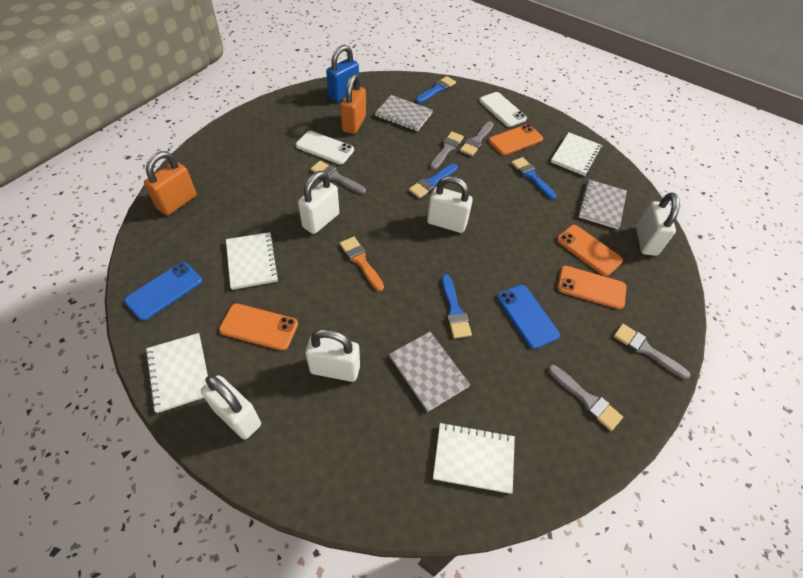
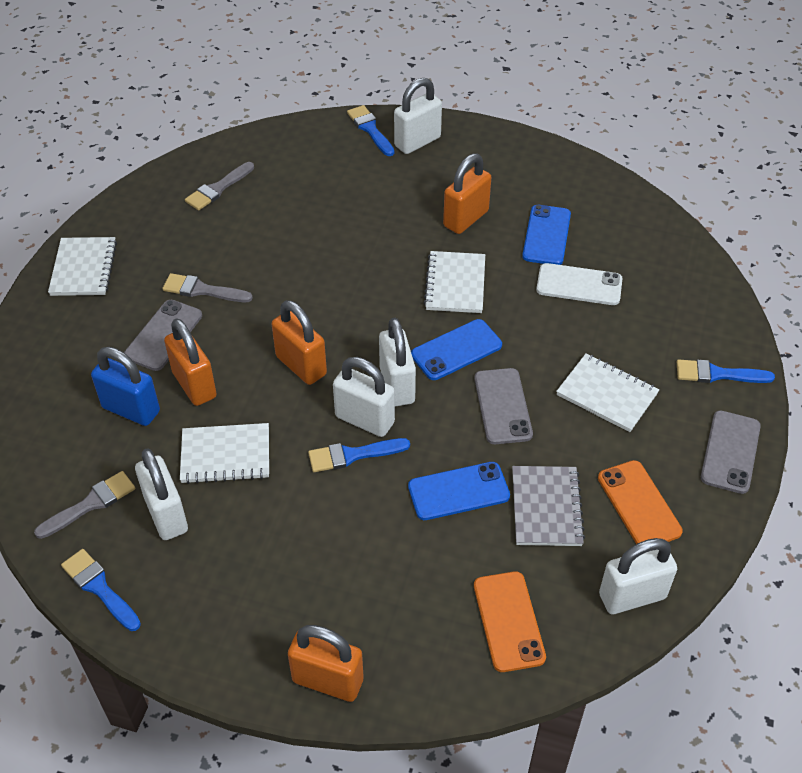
blue phone: [124,262,202,321] [497,285,560,349] = 2 -> [408,462,510,520] [411,319,502,380] [522,205,571,265] = 3
grey brush: [311,161,366,194] [430,131,464,170] [460,121,493,156] [548,365,623,431] [614,324,691,379] = 5 -> [34,471,135,539] [163,273,253,302] [185,162,254,210] = 3
grey notebook: [375,95,433,131] [389,332,470,412] [578,179,627,229] = 3 -> [512,466,585,546] = 1
grey phone: none = 0 -> [124,300,202,371] [474,368,533,444] [701,411,761,494] = 3
orange brush: [339,237,384,291] = 1 -> none = 0
orange padlock: [144,151,197,215] [340,74,366,134] = 2 -> [164,318,217,406] [272,300,327,385] [288,625,364,702] [443,153,491,234] = 4
orange phone: [219,303,298,351] [488,124,543,155] [557,225,623,276] [557,266,626,309] = 4 -> [474,571,546,672] [598,460,683,544] = 2
white phone: [296,131,354,164] [479,92,527,127] = 2 -> [536,263,623,305] = 1

